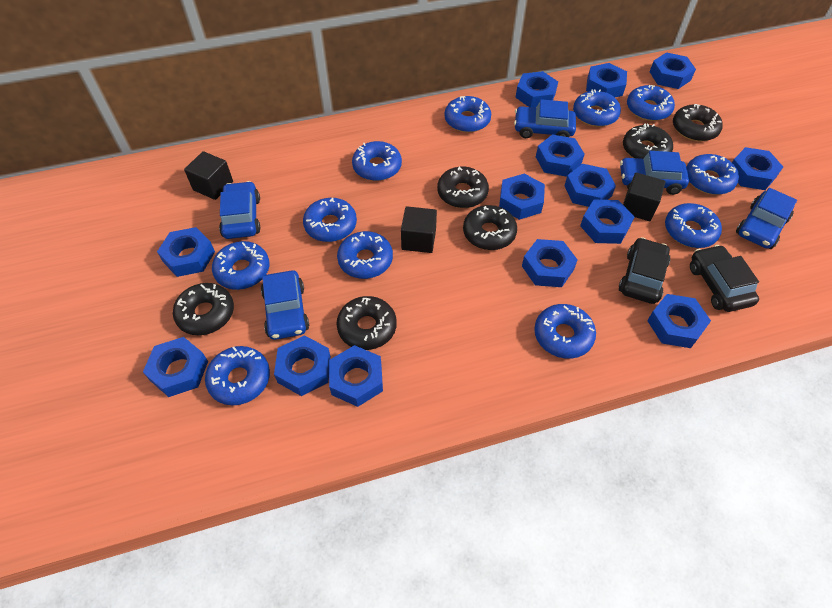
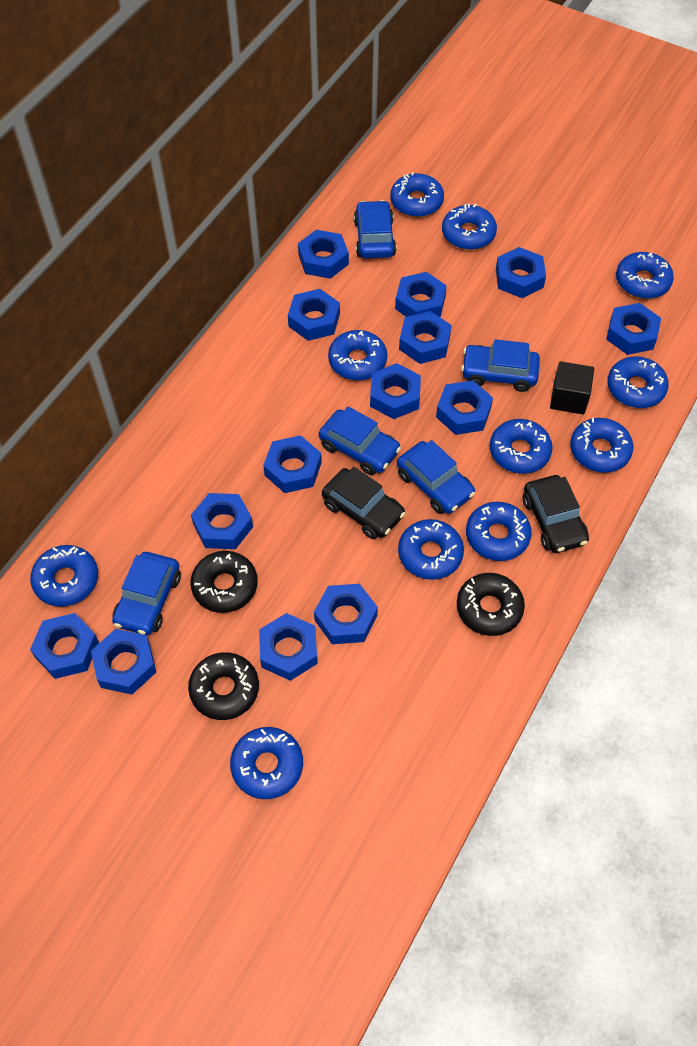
black cube: [184,151,233,200] [401,206,437,253] [623,173,666,221] = 3 -> [550,361,594,414] = 1
black donut: [173,283,234,335] [336,296,397,350] [437,166,489,208] [463,205,517,250] [623,124,673,159] [673,104,723,141] = 6 -> [188,652,259,720] [191,551,258,613] [457,573,525,636] = 3

